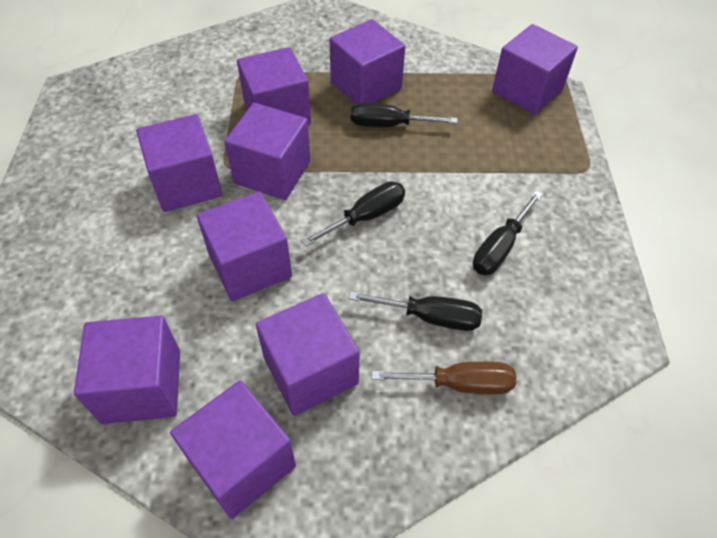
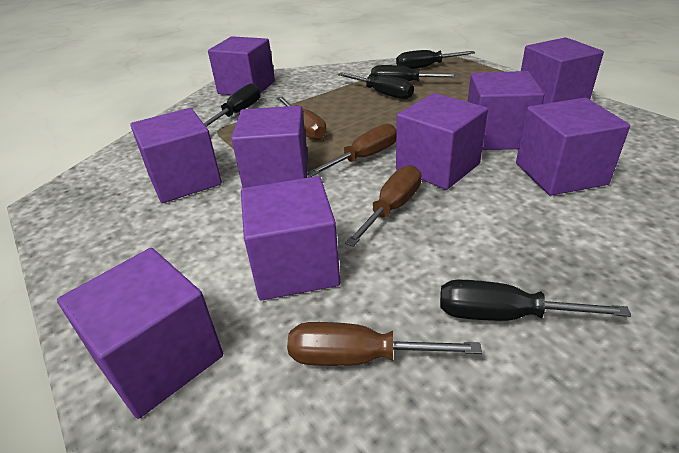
black screwdriver: [302,181,405,246] [348,291,482,331] [351,103,457,127] [473,191,543,275] = 4 -> [203,83,261,127] [338,72,414,99] [371,65,459,82] [396,50,475,69] [440,280,631,321] = 5
brown screwdriver: [372,362,516,395] = 1 -> [277,97,327,140] [287,322,482,366] [307,124,397,176] [345,165,422,247] = 4

